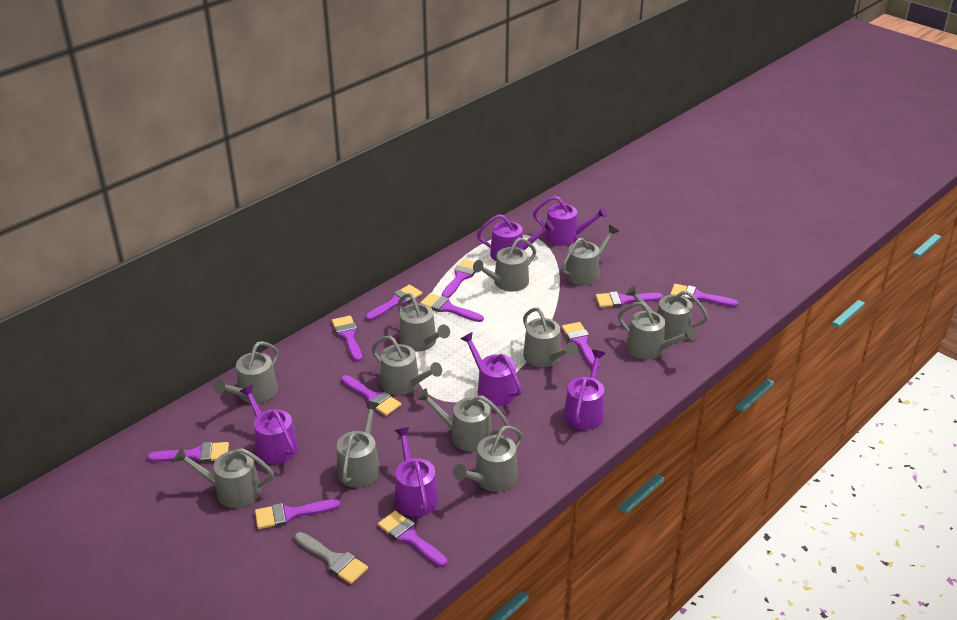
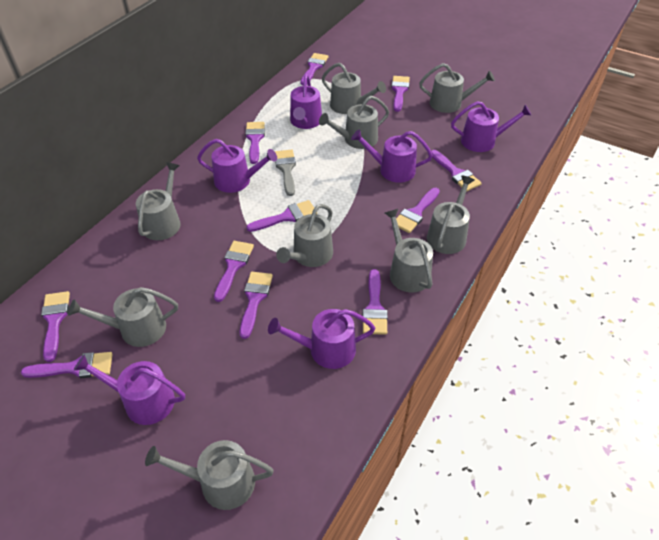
grey watering can: [173,447,274,508] [213,341,278,403] [337,401,380,488] [372,336,442,395] [397,293,450,352] [417,388,509,452] [453,425,523,492] [473,238,536,292] [523,307,578,367] [561,225,619,285] [618,302,696,359] [626,285,709,342] = 12 -> [68,287,178,347] [136,162,181,240] [145,440,274,510] [276,204,333,267] [319,96,389,149] [322,63,386,114] [385,209,433,293] [419,63,495,113] [427,176,474,254] = 9

